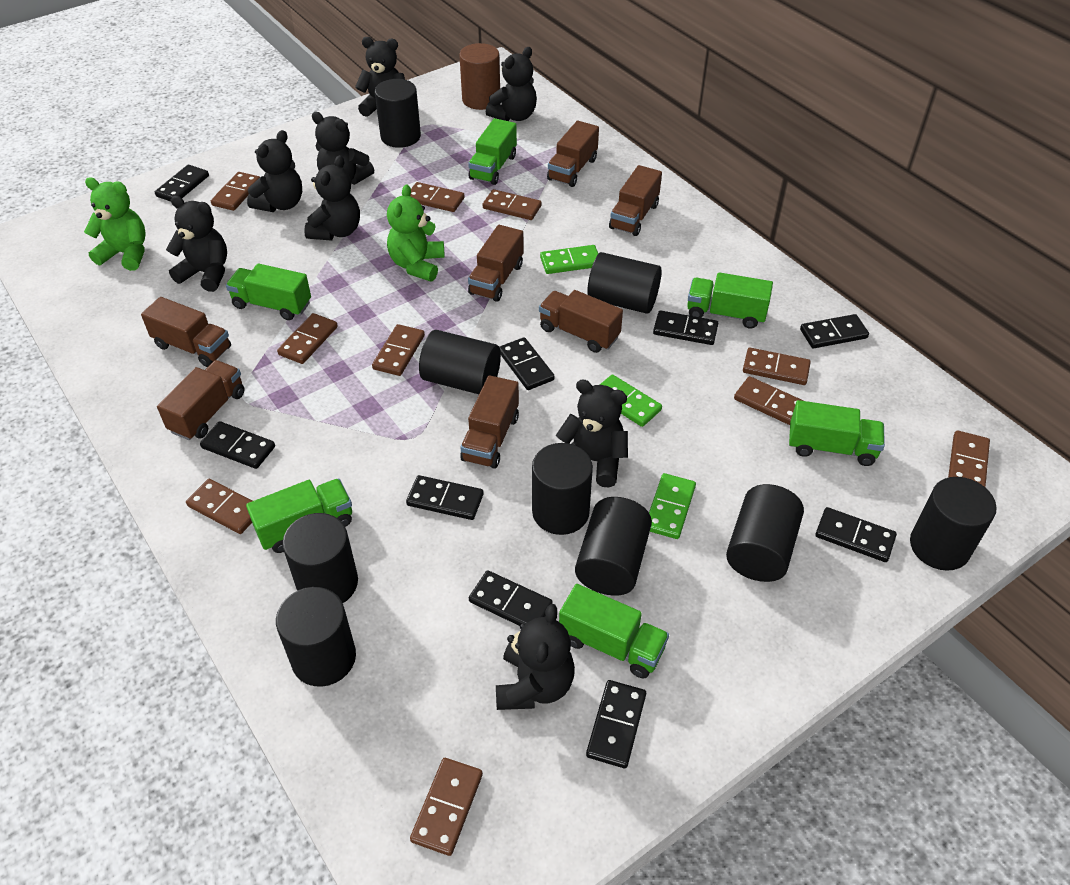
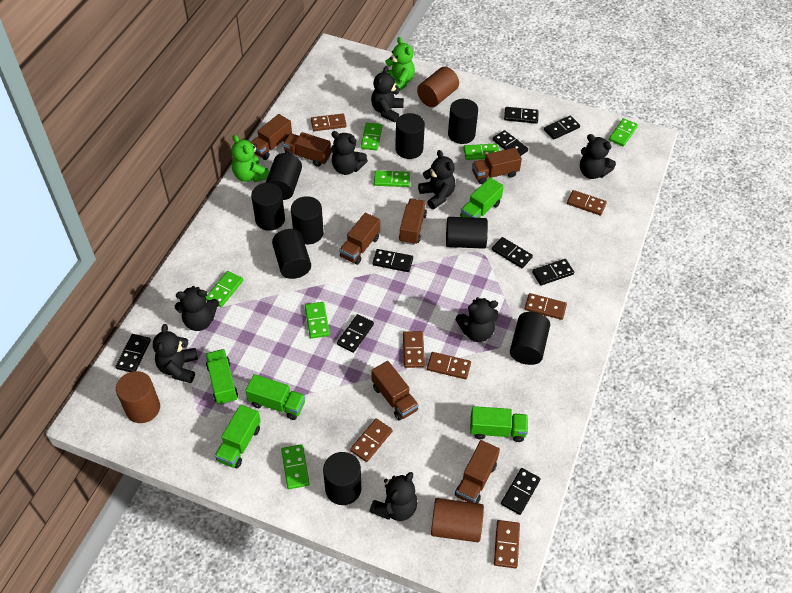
brown cylinder: [459,43,500,110] = 1 -> [116,371,160,423] [417,66,459,107] [431,498,484,542] = 3
brown domino: [186,479,252,534] [211,172,260,211] [277,313,338,364] [372,324,425,376] [410,182,465,212] [410,758,483,856] [483,189,542,220] [734,376,804,425] [743,347,811,385] [948,430,990,487] = 10 -> [311,114,347,131] [350,419,393,462] [403,331,425,368] [427,352,471,379] [494,520,520,568] [524,293,567,320] [567,190,607,216] = 7
green domino: [540,245,598,274] [600,374,662,427] [649,473,696,539] = 3 -> [206,271,243,307] [281,444,310,489] [305,302,330,339] [361,123,382,151] [374,171,410,187] [463,143,499,160] [609,118,638,147] = 7
green truck: [226,263,311,320] [246,478,352,553] [468,118,517,185] [559,584,669,678] [687,272,773,329] [789,400,885,466] = 6 -> [206,349,238,405] [215,405,261,468] [245,374,305,420] [460,178,504,218] [470,406,528,442] = 5

